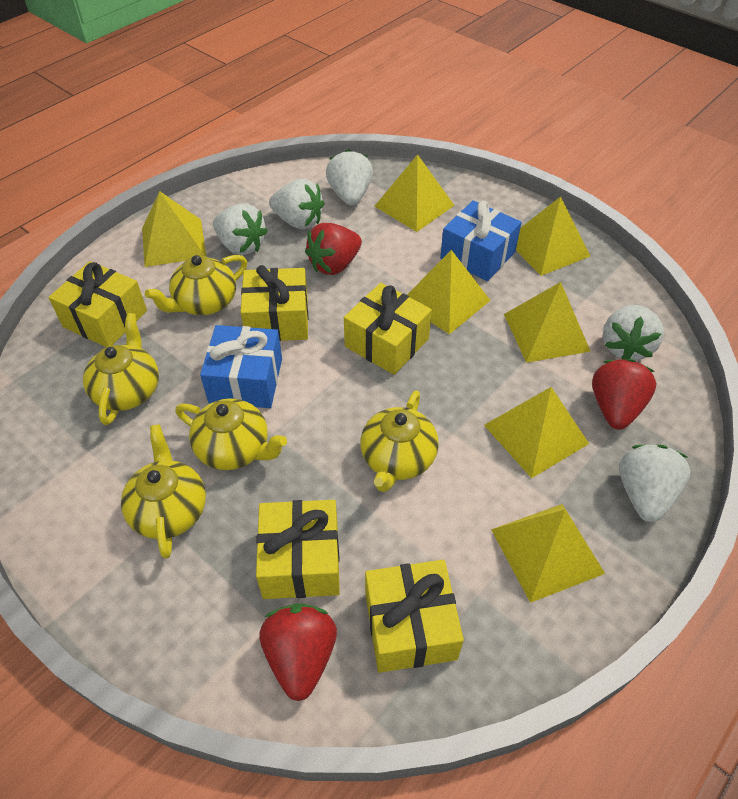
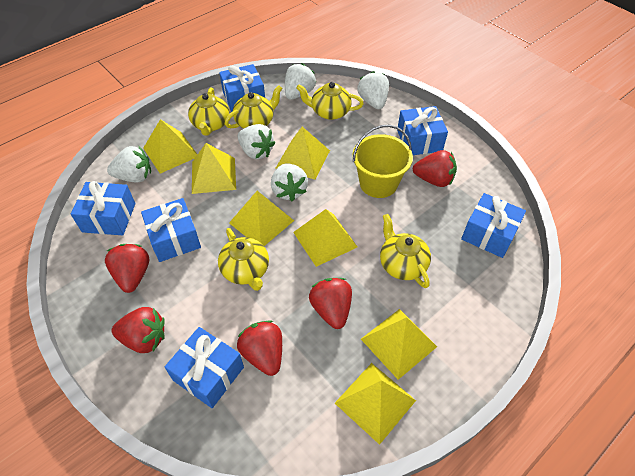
blue gift: [200,325,282,408] [440,200,522,281] = 2 -> [71,181,135,235] [141,198,201,262] [164,327,244,408] [219,64,265,112] [397,106,448,155] [461,193,526,258] = 6
red strawberry: [260,603,337,701] [305,223,362,275] [592,359,656,430] = 3 -> [105,244,149,293] [111,307,165,353] [237,320,282,376] [309,278,352,329] [413,150,457,187] = 5
yellow bucket: none = 0 -> [353,125,413,198] = 1
yellow gift: [48,261,147,347] [241,265,309,341] [256,500,340,599] [344,283,432,375] [365,560,464,673] = 5 -> none = 0

